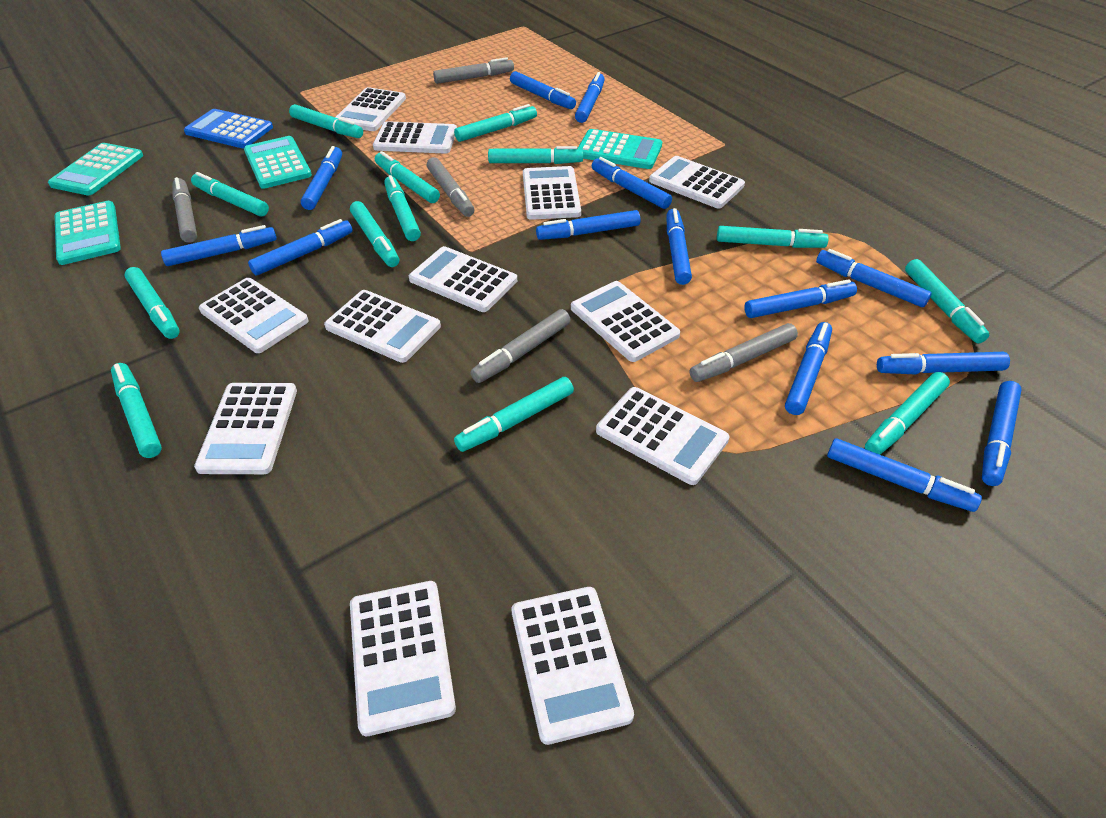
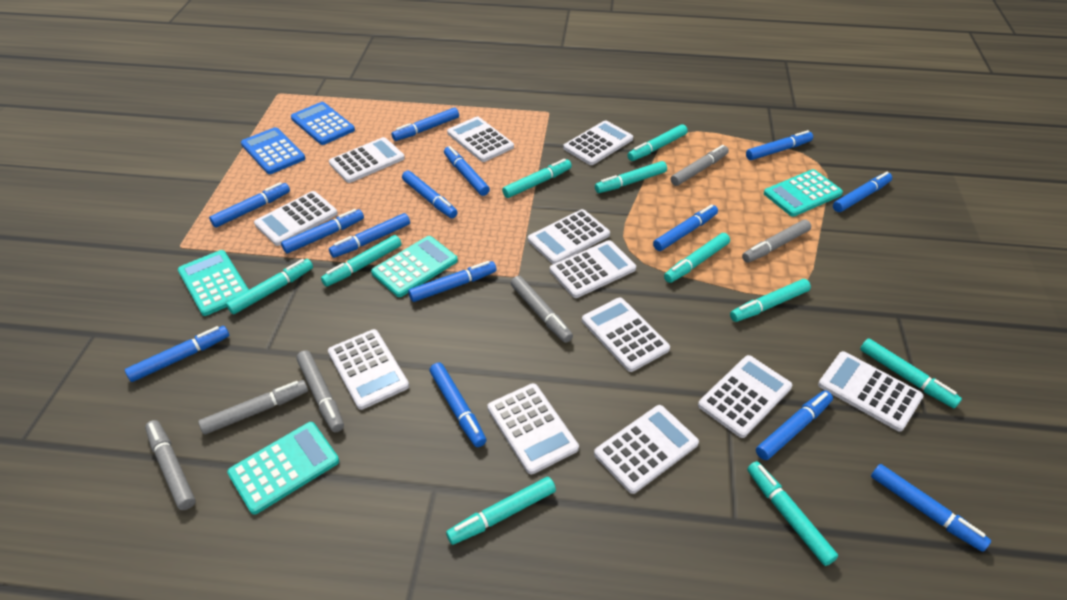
blue calculator: [184,109,273,148] = 1 -> [241,127,305,174] [291,102,355,145] = 2
grey marker: [173,177,197,243] [427,157,474,217] [433,57,514,84] [470,309,571,383] [690,323,798,382] = 5 -> [145,420,195,510] [198,380,308,435] [296,350,344,432] [511,276,573,343] [670,145,729,186] [742,220,811,263] = 6
turquoise marker: [111,363,162,458] [124,267,180,339] [191,172,269,216] [289,104,363,138] [350,201,399,267] [375,151,440,203] [384,175,421,241] [454,104,537,142] [454,377,574,452] [488,146,583,164] [717,226,829,248] [865,372,950,455] [905,259,989,343] = 13 -> [226,259,313,315] [321,235,402,287] [446,477,556,545] [502,159,572,198] [595,161,667,193] [627,124,688,161] [664,233,730,283] [730,279,811,322] [747,461,838,566] [860,338,962,408] = 10

